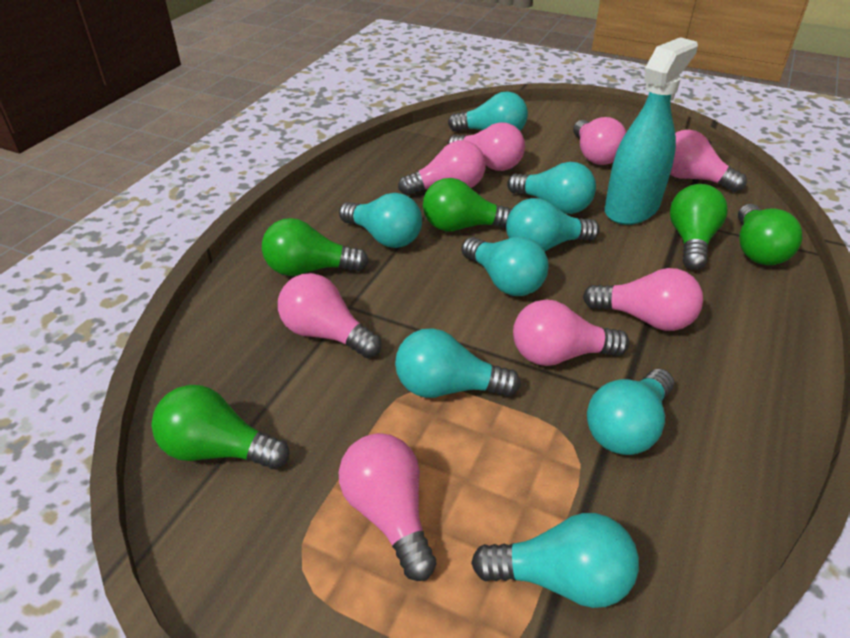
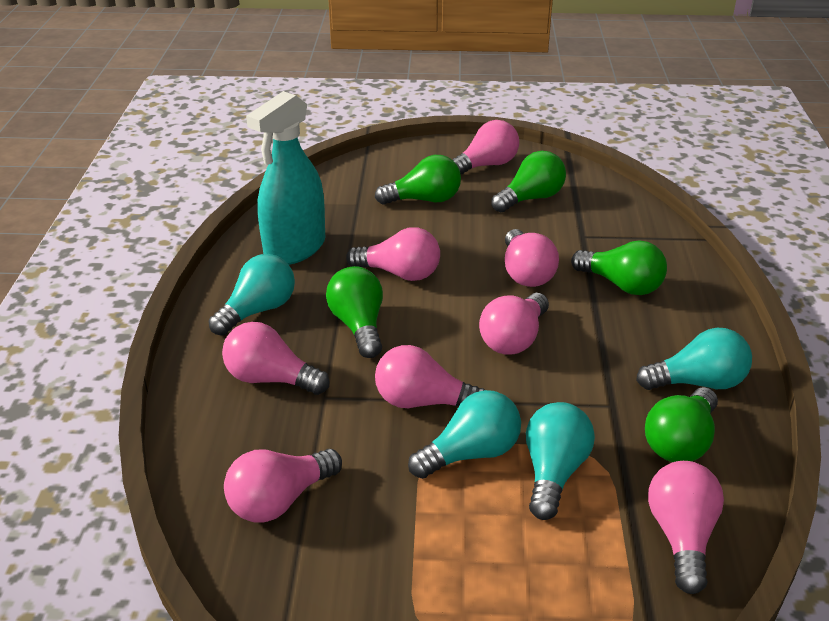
turquoise light bulb: [339,193,422,248] [395,328,521,398] [448,91,528,131] [462,237,549,296] [471,513,639,608] [506,198,600,251] [507,162,596,214] [587,369,674,455] = 8 -> [209,254,295,336] [408,390,521,479] [526,402,595,520] [636,328,752,390] = 4

